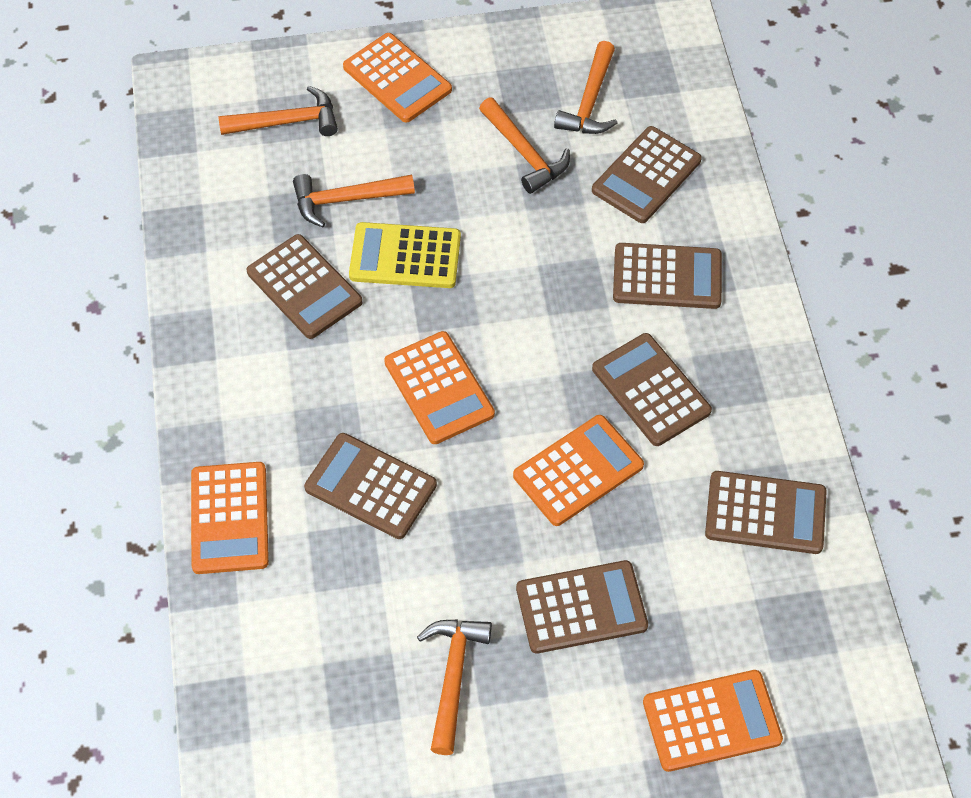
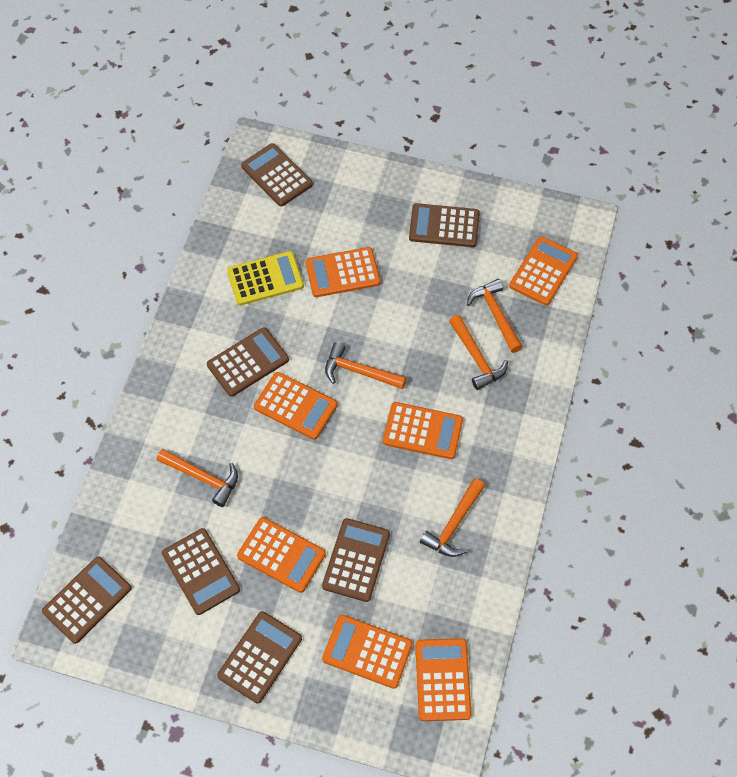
orange calculator: [191,462,269,574] [343,33,452,123] [384,331,495,444] [513,415,644,526] [643,670,783,772] = 5 -> [237,517,326,593] [254,372,337,440] [305,247,381,297] [322,615,413,689] [383,402,463,459] [415,638,472,721] [509,236,578,306] = 7

